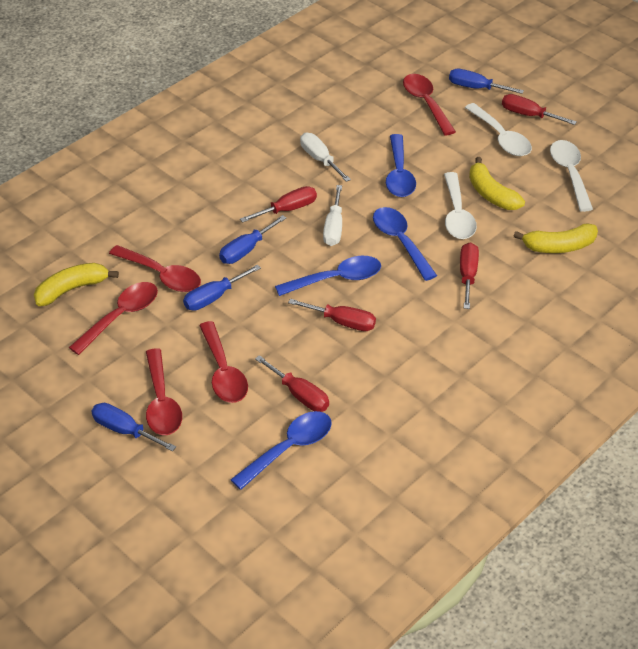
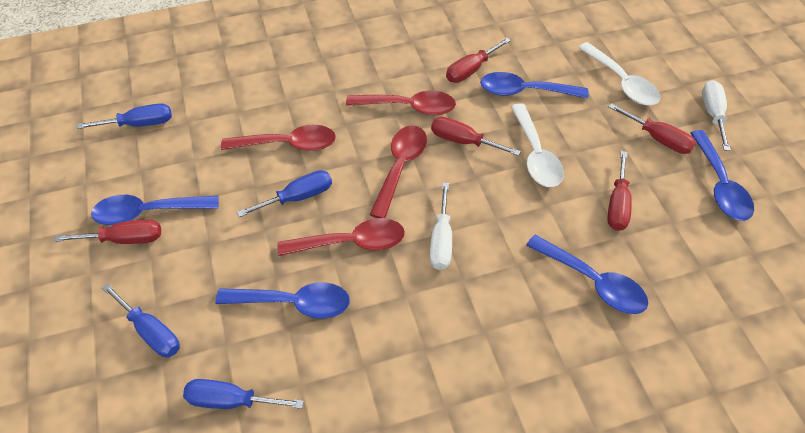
blue spoon: [230,411,332,490] [275,256,381,296] [373,207,437,281] [386,134,416,197] = 4 -> [91,195,219,225] [215,282,350,319] [480,72,589,99] [526,234,648,314] [690,130,754,221] = 5
red spoon: [69,282,158,355] [109,245,201,292] [146,348,182,435] [199,321,248,403] [403,74,456,136] = 5 -> [221,125,336,151] [278,218,405,256] [346,91,456,115] [369,125,427,218] = 4
white spoon: [444,172,477,239] [465,103,532,156] [550,140,593,212] = 3 -> [511,103,564,187] [578,42,660,105] = 2
yellow banana: [34,263,119,306] [469,157,525,210] [514,223,598,253] = 3 -> none = 0

